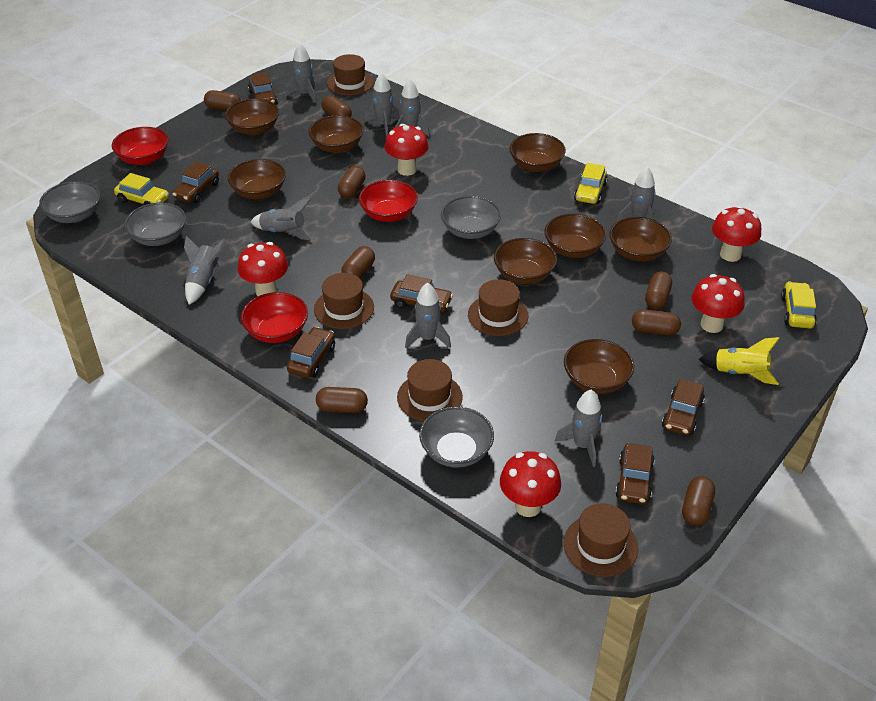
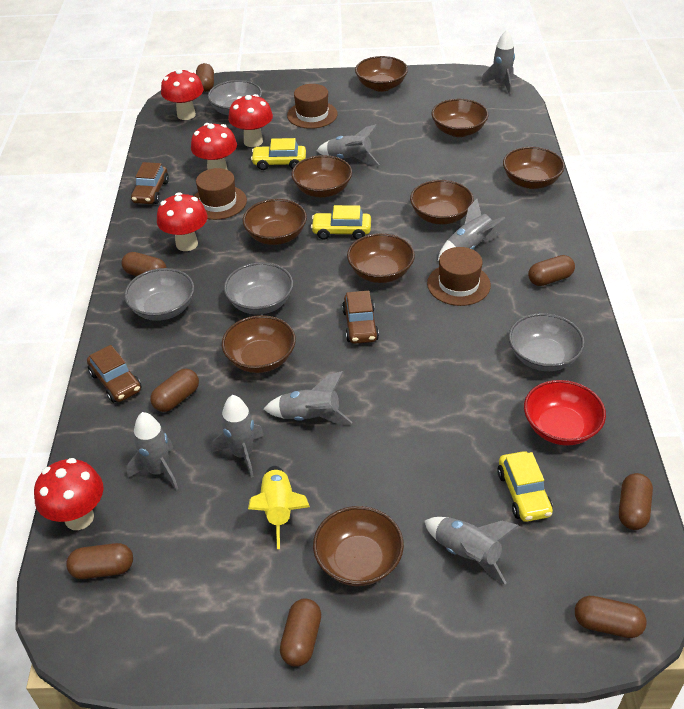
brown bowl: [225,99,279,135] [228,159,286,199] [309,115,363,153] [494,238,557,284] [509,133,566,172] [544,214,606,258] [564,339,634,394] [609,217,672,261] = 8 -> [222,315,296,373] [243,199,307,245] [291,155,352,198] [313,506,404,586] [347,233,415,283] [355,56,408,92] [410,180,474,225] [432,99,488,137] [503,147,565,189] = 9
brown car: [172,161,219,203] [248,72,278,105] [287,327,335,378] [390,274,453,312] [615,443,655,504] [662,379,705,436] = 6 -> [87,345,142,403] [131,162,169,204] [342,291,379,344] = 3
brown hat: [314,273,374,329] [327,54,374,96] [397,359,463,421] [468,279,528,336] [563,503,638,577] = 5 -> [194,168,247,220] [287,84,338,129] [427,247,491,306] = 3
grey rocket: [184,236,226,305] [251,199,313,240] [285,43,317,103] [364,73,400,137] [395,79,430,137] [405,282,451,348] [555,390,602,467] [616,167,656,222] = 8 -> [126,412,178,490] [212,395,264,478] [264,371,352,424] [317,124,379,165] [425,517,519,584] [438,199,505,261] [481,30,515,95] = 7
red bowl: [112,127,168,165] [241,292,308,343] [359,180,418,222] = 3 -> [524,380,606,446] = 1

